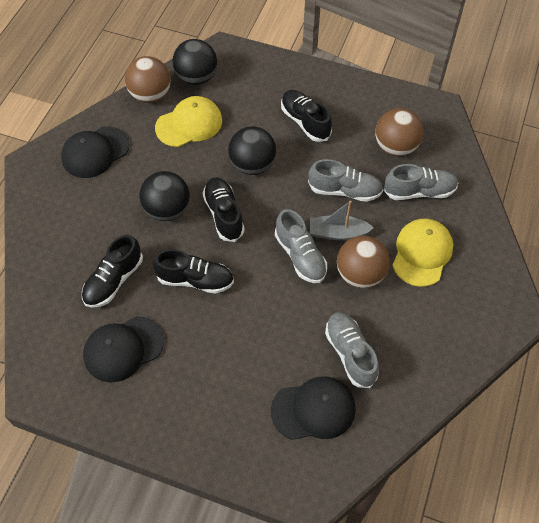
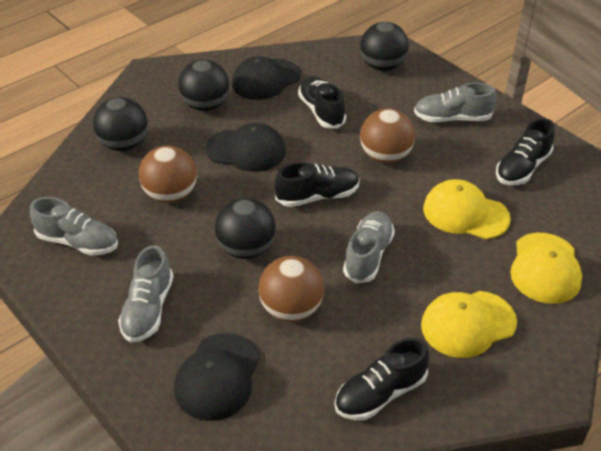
black ball: [140,171,190,221] [173,39,217,85] [228,126,276,175] = 3 -> [93,97,148,151] [178,59,230,111] [214,198,276,259] [360,22,409,71] = 4
grey boat: [310,201,374,240] = 1 -> none = 0
yellow cap: [155,96,222,147] [392,219,453,287] = 2 -> [421,291,517,358] [423,179,511,239] [510,233,582,304] = 3

